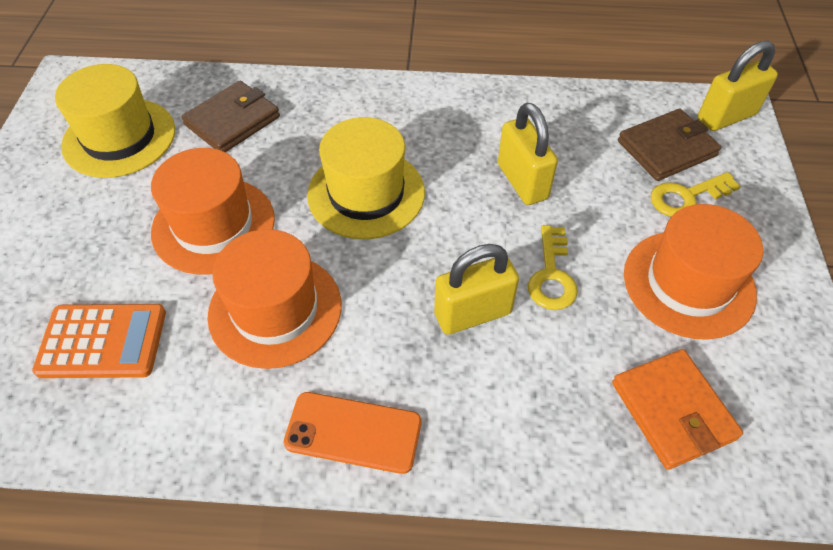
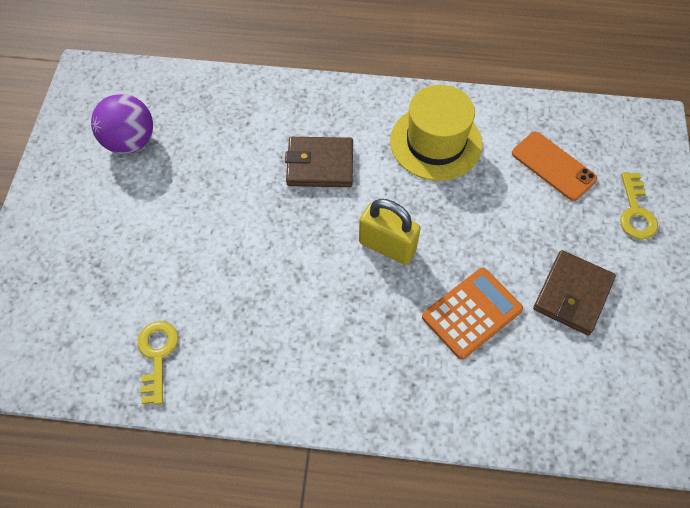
orange hat: [151,148,275,274] [207,229,342,369] [624,204,763,340] = 3 -> none = 0
orange wallet: [612,349,743,470] = 1 -> none = 0
purple ball: none = 0 -> [91,94,153,154] = 1
yellow hat: [55,64,175,178] [307,117,425,239] = 2 -> [390,85,482,181] = 1
yellow padlock: [434,244,519,335] [498,103,558,205] [698,41,778,131] = 3 -> [359,199,421,265] = 1

